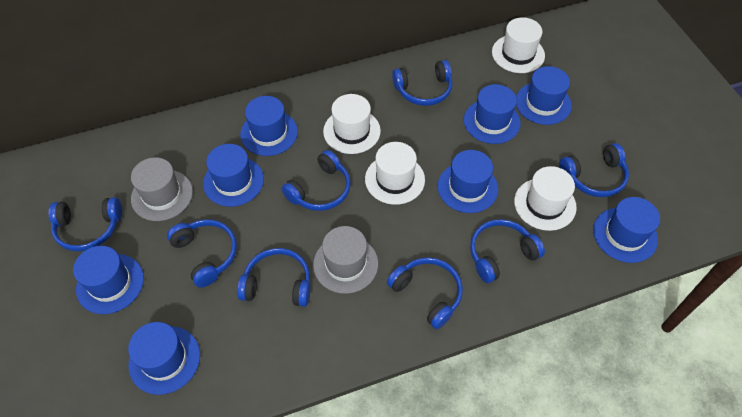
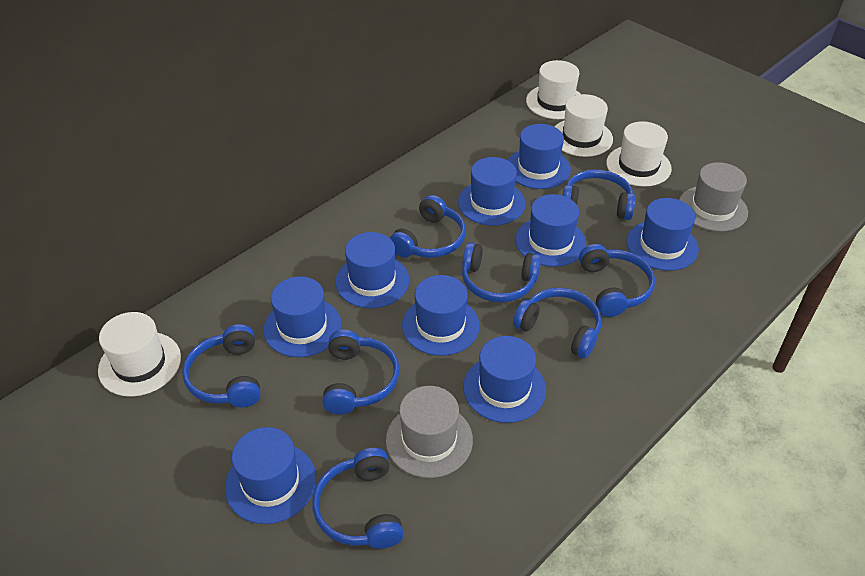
blue hat: [73,246,144,314] [128,322,200,395] [203,144,264,207] [240,96,298,156] [438,150,498,213] [464,84,521,144] [516,66,572,125] [593,197,660,263] = 8 -> [225,427,316,524] [263,276,342,357] [335,232,409,308] [402,275,480,356] [458,157,526,226] [463,336,546,423] [508,124,571,189] [515,194,586,267] [627,198,699,271] = 9

